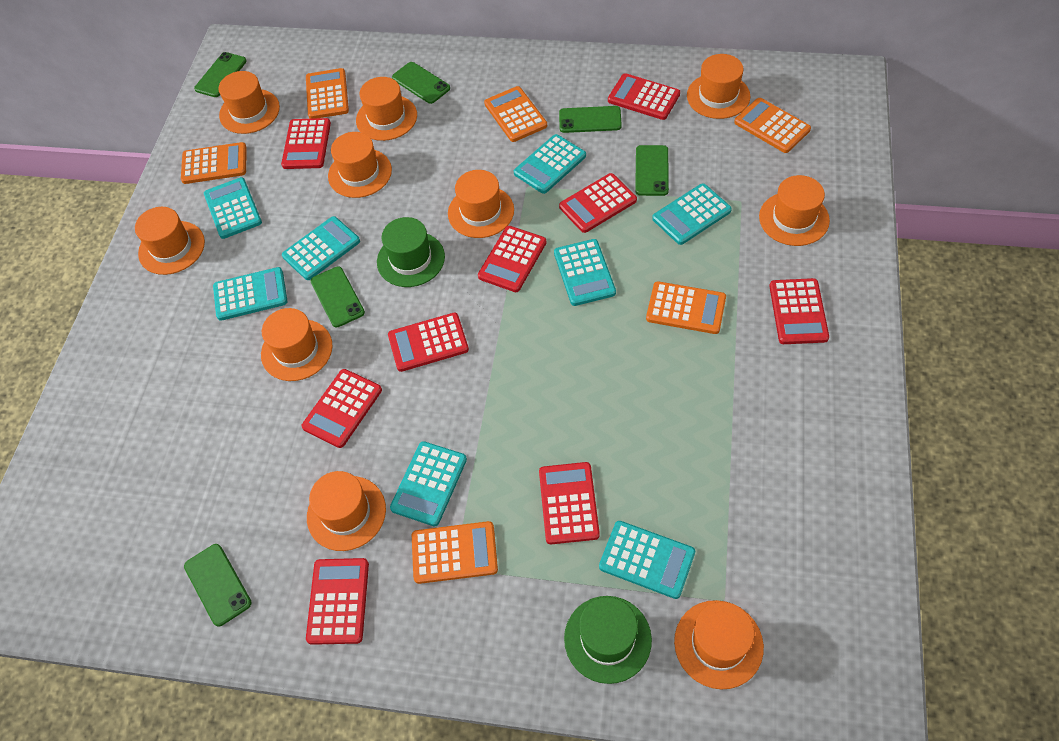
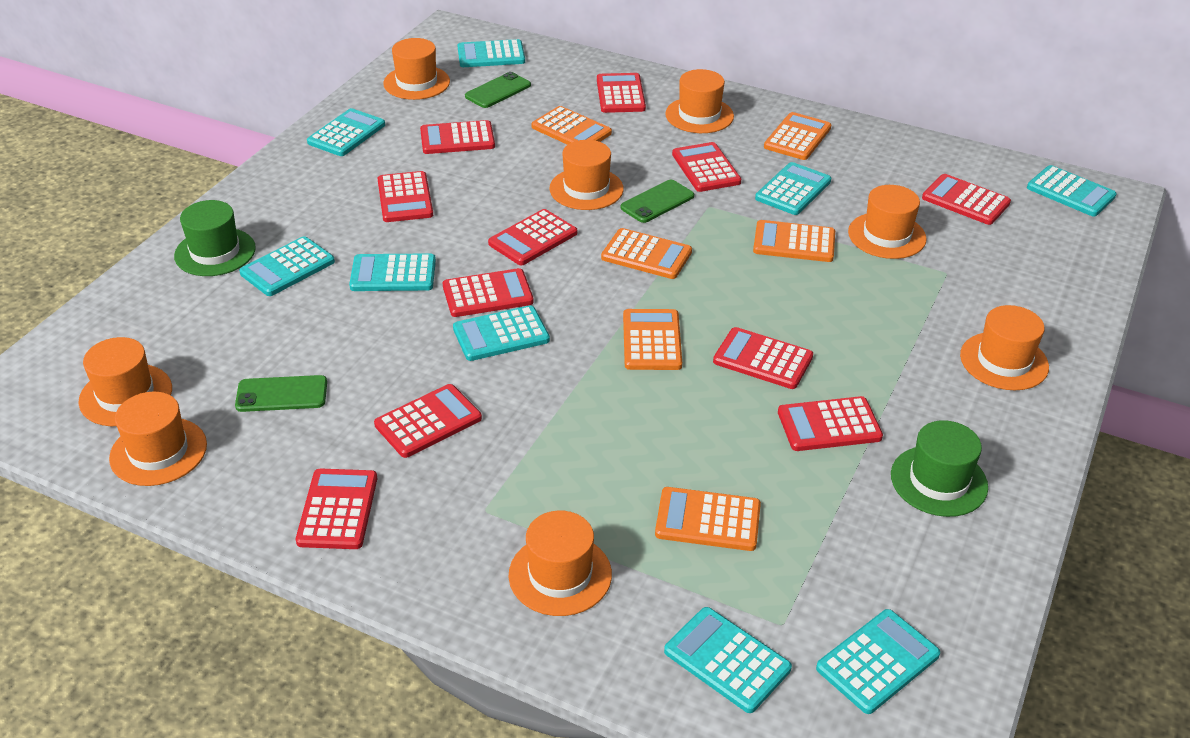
green phone: [184,544,252,627] [194,52,247,97] [311,266,365,327] [392,62,450,104] [559,106,622,133] [635,145,669,196] = 6 -> [235,375,327,412] [465,72,531,108] [620,180,694,223] = 3
orange hat: [135,207,205,275] [218,71,280,134] [261,308,332,381] [307,471,386,551] [328,132,392,198] [356,77,417,141] [448,170,514,238] [674,600,764,689] [687,54,750,119] [759,175,830,246] = 10 -> [78,337,172,426] [109,392,207,486] [383,38,450,100] [509,511,612,616] [549,140,624,210] [665,69,734,133] [848,185,927,259] [960,305,1049,390] = 8
red calculator: [281,118,331,169] [301,369,382,448] [306,558,369,645] [388,313,469,372] [478,226,547,292] [539,462,600,544] [559,173,637,233] [608,73,680,120] [769,278,829,344] = 9 -> [296,468,377,549] [374,384,482,458] [377,171,433,222] [420,120,495,154] [443,268,534,317] [488,209,577,265] [597,73,646,113] [672,142,741,192] [713,327,813,389] [778,396,883,451] [922,174,1011,225] = 11
turquoise calculator: [204,177,262,239] [213,267,287,321] [282,216,360,280] [390,441,467,526] [514,134,586,194] [554,239,616,306] [599,521,695,599] [652,183,732,245] = 8 -> [239,236,335,296] [307,108,385,156] [349,253,436,291] [453,305,550,361] [458,39,525,67] [664,607,792,713] [755,162,831,215] [816,609,940,714] [1027,165,1117,216] = 9

